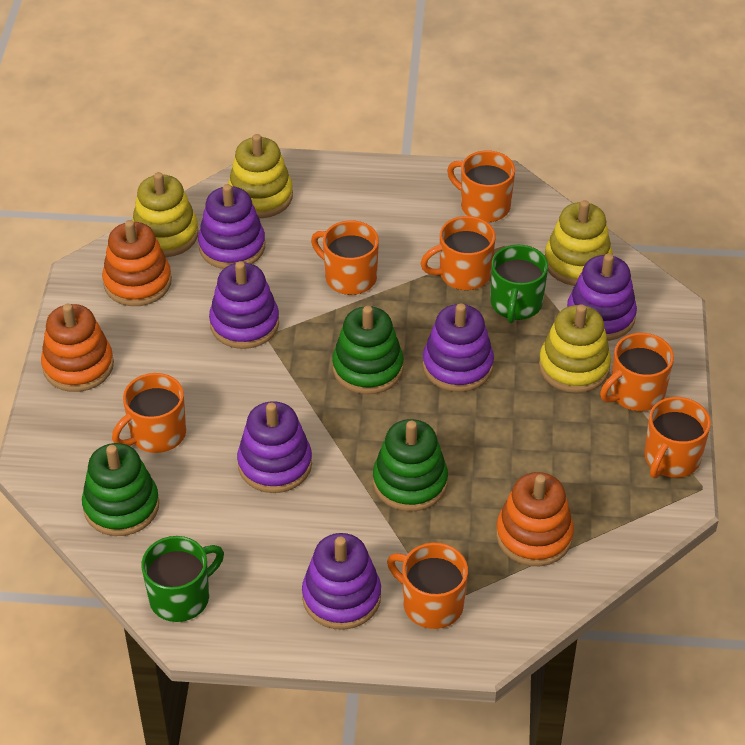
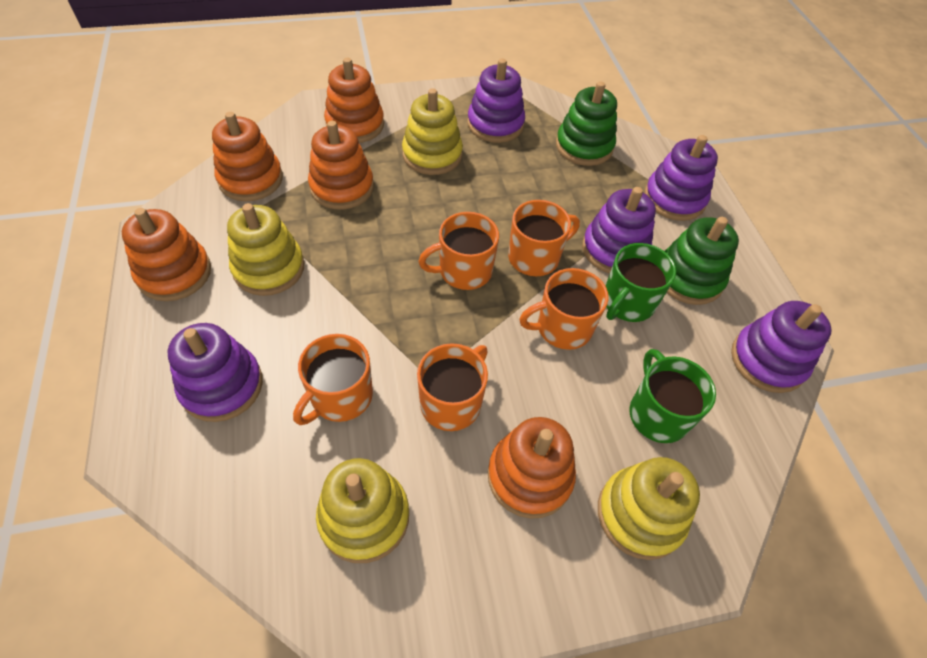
green stacking toy: [82,443,159,536] [332,306,403,394] [373,419,448,511] = 3 -> [556,81,617,166] [665,217,739,305] = 2
orange mug: [112,373,186,453] [311,220,379,295] [387,543,468,629] [420,216,495,290] [447,150,515,222] [600,333,674,411] [644,397,711,478] = 7 -> [293,334,373,425] [417,343,488,431] [418,212,499,290] [508,200,580,276] [519,268,609,350] = 5
orange stacking toy: [41,304,114,392] [102,220,172,306] [496,472,574,566] = 3 -> [122,208,211,301] [212,112,283,201] [308,121,374,210] [324,58,384,143] [488,417,576,519] = 5
purple stacking toy: [198,184,265,269] [209,261,279,349] [237,401,312,493] [302,533,381,630] [422,303,494,392] [567,254,637,341] = 6 -> [168,323,263,422] [467,58,525,143] [582,187,656,274] [644,135,718,221] [731,301,831,393] = 5

